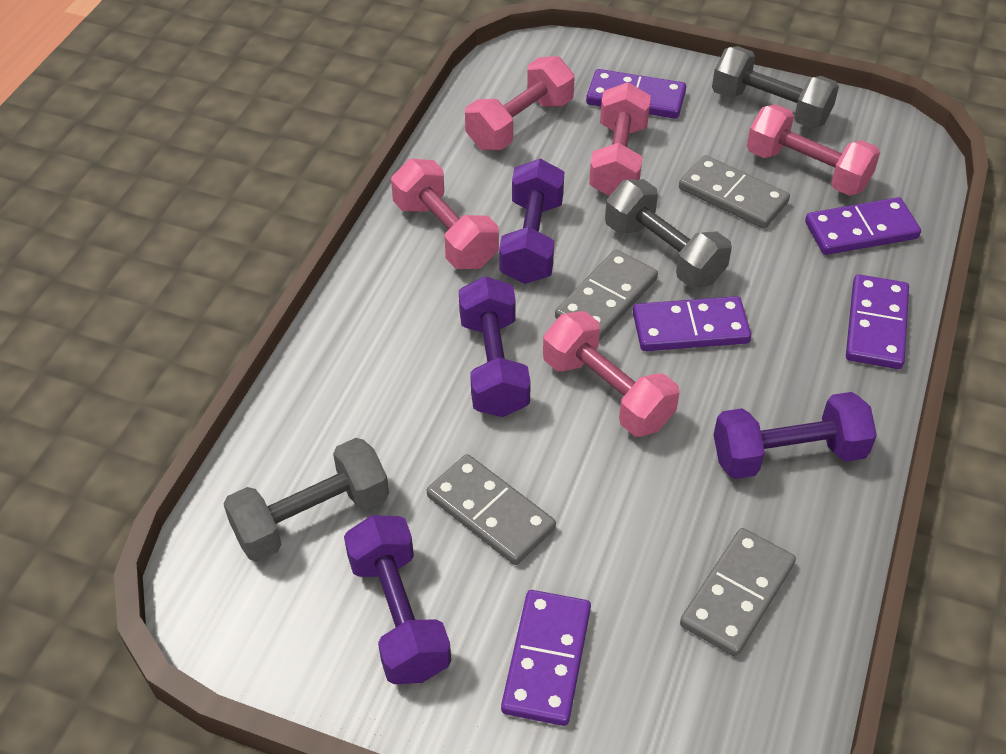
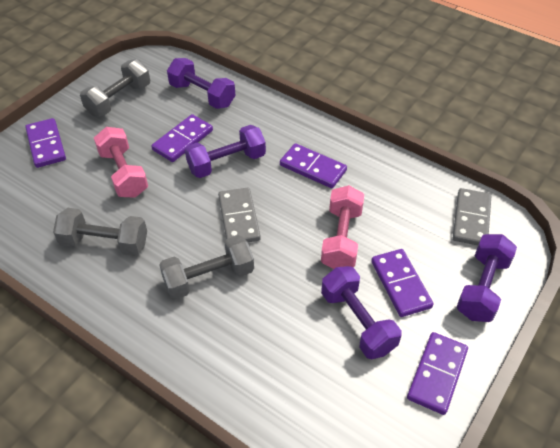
grey domino: [427,454,556,565] [555,250,658,340] [679,155,790,228] [680,528,796,657] = 4 -> [218,187,261,242] [453,188,491,245] = 2
pink dumbbell: [391,159,499,269] [465,56,575,150] [543,311,680,437] [589,82,651,196] [747,104,880,196] = 5 -> [94,127,148,198] [321,185,364,269] = 2

